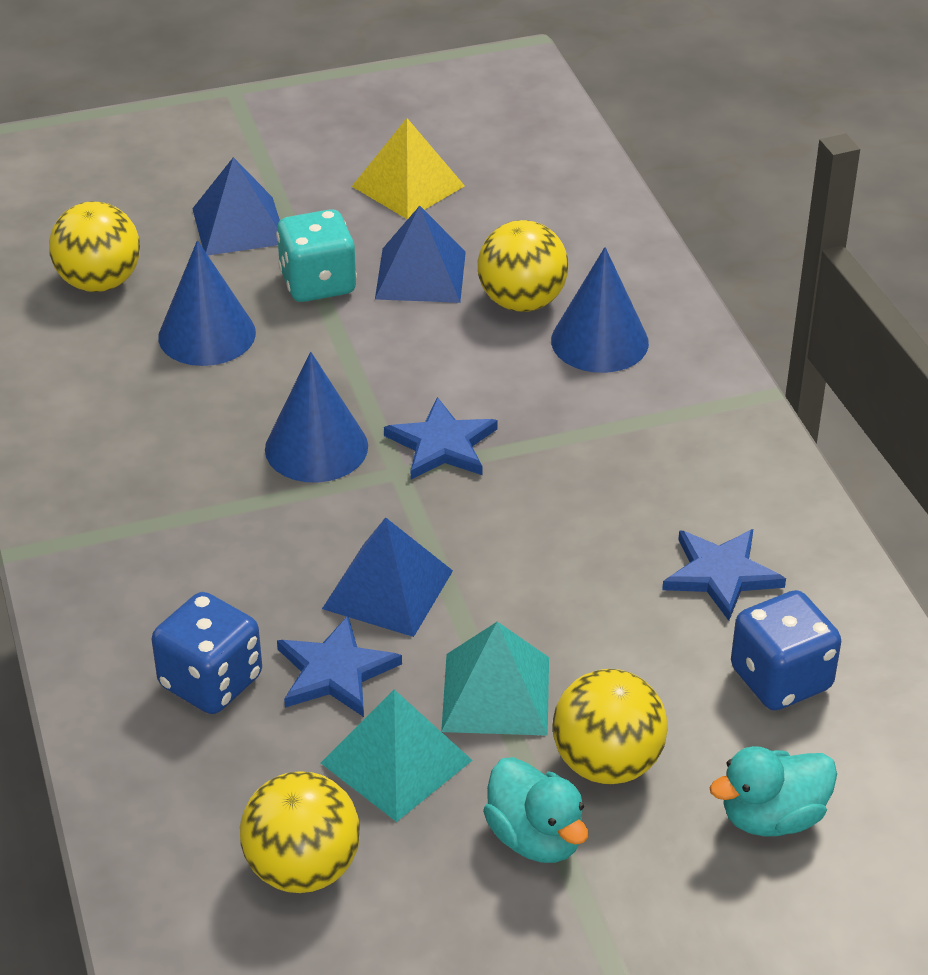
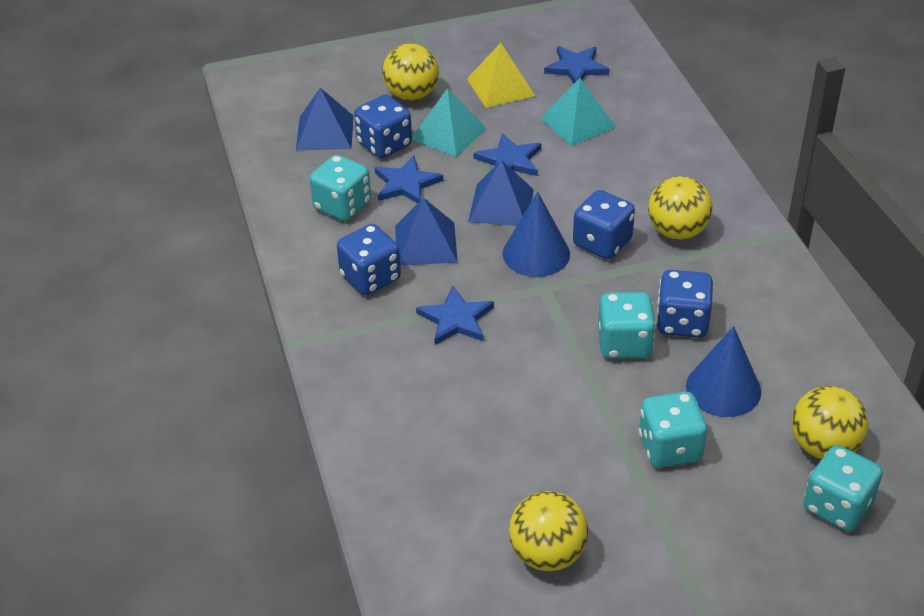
blue cone: [158,240,256,366] [265,352,368,483] [551,247,649,373] = 3 -> [503,192,570,277] [686,326,761,417] = 2
blue dice: [152,592,262,714] [731,590,841,710] = 2 -> [337,224,401,295] [354,95,412,158] [573,190,635,259] [656,270,713,338] = 4
blue star: [277,616,402,717] [384,397,498,479] [662,529,786,621] = 3 -> [374,156,443,203] [416,286,494,345] [474,133,541,176] [544,46,610,83] = 4
turquoise dice: [276,209,357,302] = 1 -> [310,155,371,221] [598,292,656,359] [639,392,707,468] [803,445,883,531] = 4
turquoise duck: [483,757,588,863] [709,746,837,837] = 2 -> none = 0

